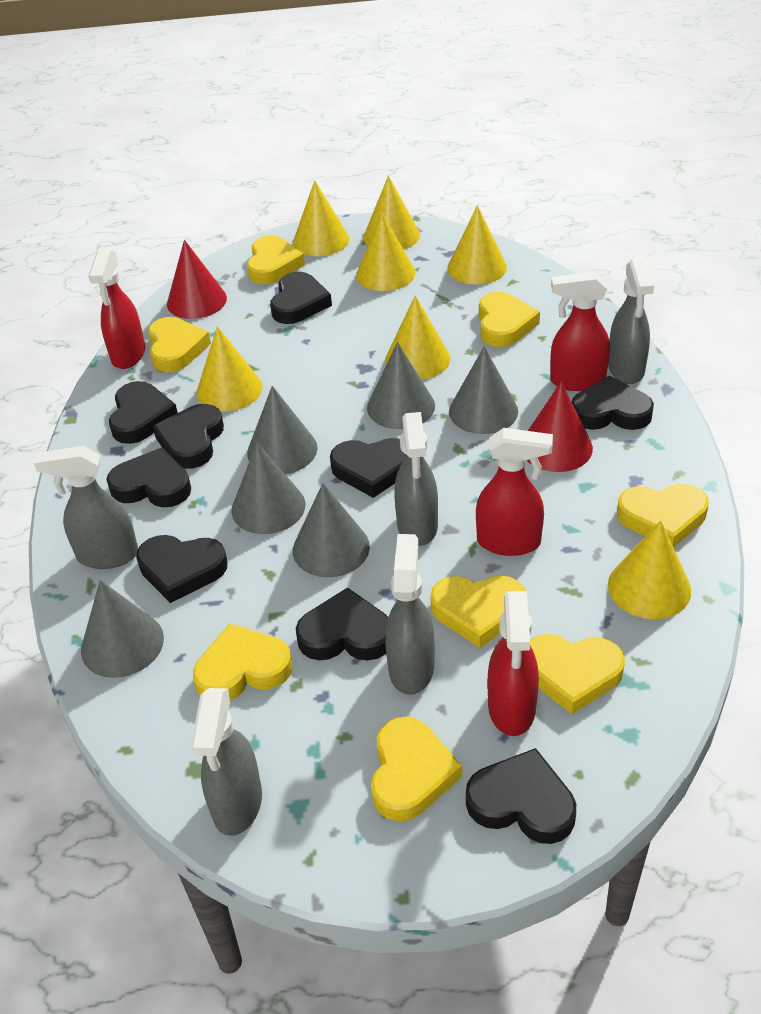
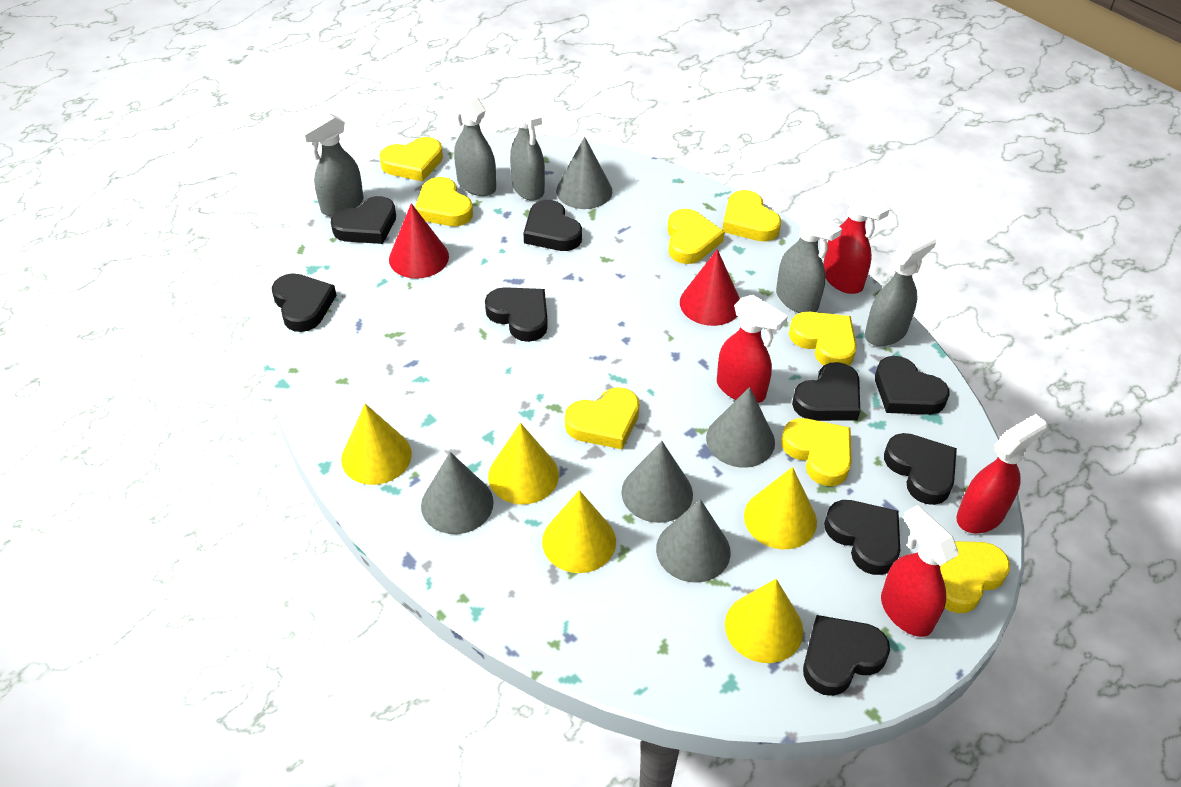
grey cone: [81,580,164,678] [231,443,305,534] [247,386,318,474] [293,483,370,577] [367,342,435,429] [449,346,518,434] = 6 -> [421,452,494,534] [556,137,612,209] [621,441,693,523] [656,499,731,583] [706,387,775,468] = 5
yellow cone: [196,326,263,411] [293,180,349,256] [356,213,415,291] [363,175,420,250] [385,296,450,380] [447,205,507,285] [608,521,691,619] = 7 -> [341,404,412,485] [488,423,559,504] [542,490,616,573] [725,579,803,663] [744,467,817,549] = 5

